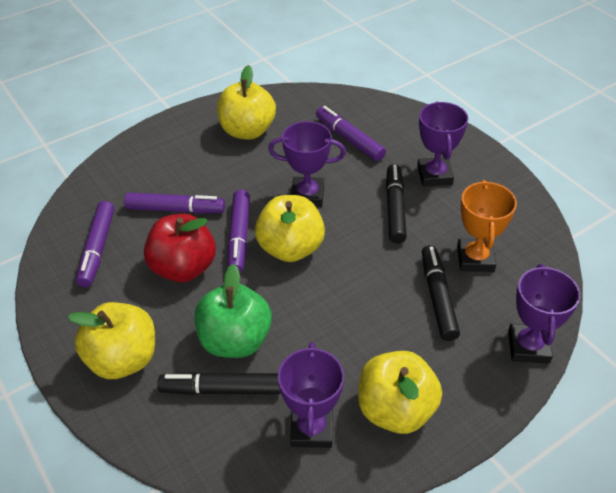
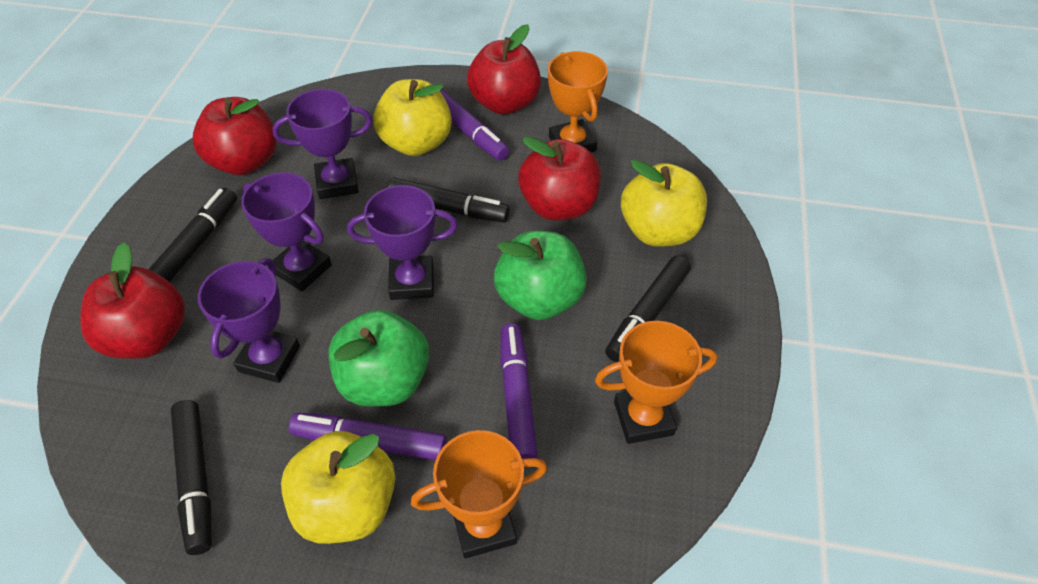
black marker: [158,372,281,395] [386,164,407,244] [422,245,460,341] = 3 -> [149,188,237,282] [171,400,212,555] [387,177,510,223] [605,256,691,362] = 4
green apple: [195,264,272,358] = 1 -> [328,310,429,406] [494,231,587,320] = 2
orange trophy: [457,180,517,272] = 1 -> [411,430,547,558] [548,51,608,152] [595,321,717,444] = 3
purple marker: [76,201,114,287] [124,192,225,214] [228,190,250,273] [316,106,386,161] = 4 -> [289,413,447,460] [440,89,510,161] [500,324,538,459] = 3
red apple: [144,213,216,282] = 1 -> [80,243,185,359] [193,97,277,175] [467,24,541,115] [518,136,601,221] = 4
yellow apple: [68,302,155,379] [217,65,276,139] [255,195,325,262] [358,351,442,434] = 4 -> [281,431,395,544] [373,79,452,156] [621,159,707,247] = 3

